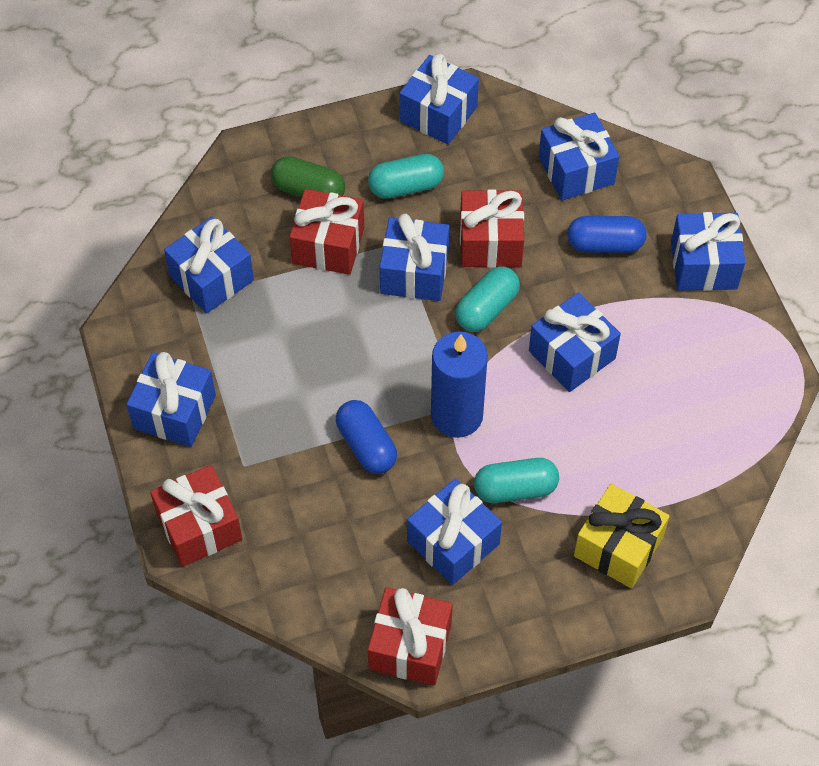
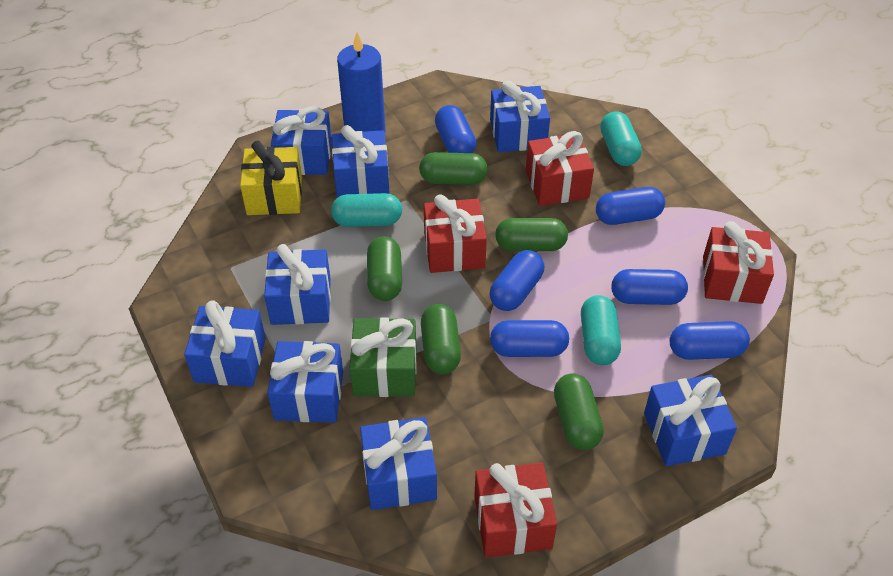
blue capsule: [336,400,397,474] [567,216,647,253] = 2 -> [435,105,476,153] [490,250,544,311] [490,320,569,357] [596,187,665,225] [611,269,688,305] [670,321,750,360] = 6
green capsule: [271,156,345,197] = 1 -> [367,236,402,301] [419,152,488,185] [421,304,461,374] [495,218,568,251] [554,373,604,450] = 5
green gift: none = 0 -> [350,318,417,397] = 1

